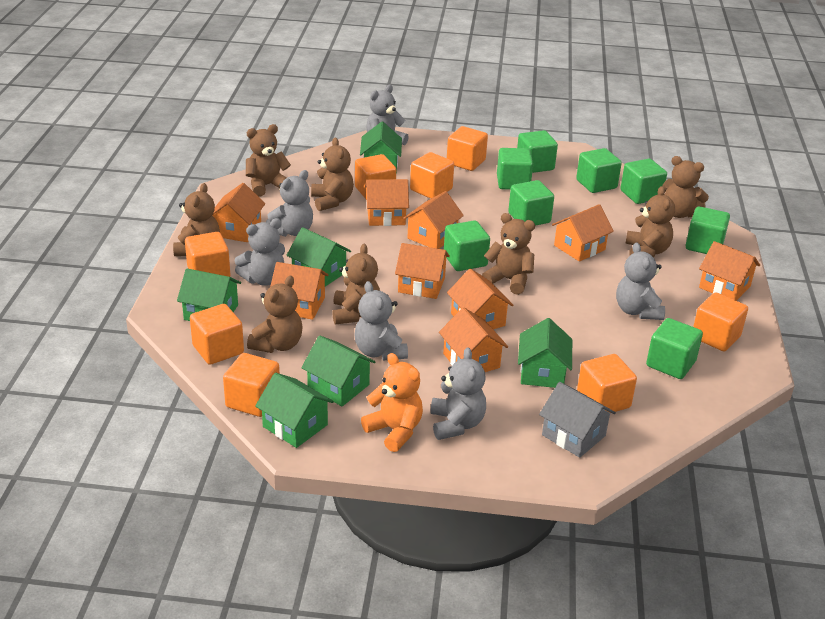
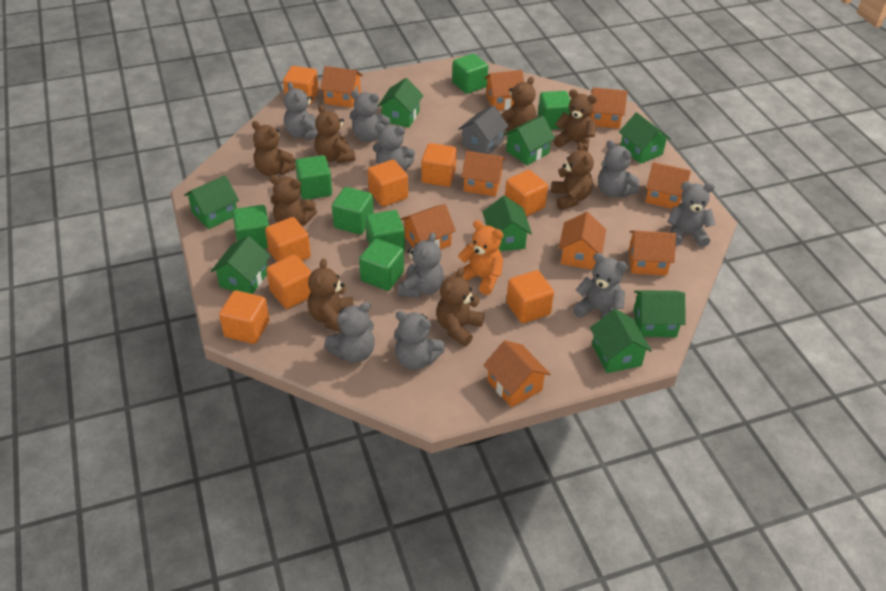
green cube: [444,220,490,271] [497,148,533,190] [508,180,554,226] [517,130,558,173] [576,148,622,193] [620,159,667,204] [646,318,703,379] [685,206,730,254] = 8 -> [232,205,269,249] [295,155,332,200] [332,187,374,235] [359,239,404,291] [366,210,405,251] [452,53,488,94] [538,91,570,129] = 7
green house: [177,268,241,321] [255,373,334,448] [286,227,351,287] [301,335,375,406] [360,121,402,173] [518,318,572,388] = 6 -> [184,175,239,229] [211,236,271,294] [378,78,424,128] [483,196,532,251] [503,116,555,165] [590,309,652,373] [619,112,671,164] [633,291,685,337] = 8
grey teddy bear: [235,218,285,286] [266,170,313,237] [354,281,408,360] [366,85,409,145] [430,347,486,440] [616,243,665,320] = 6 -> [284,82,318,140] [324,302,375,363] [350,90,390,142] [373,123,415,171] [394,311,445,370] [398,232,444,298] [573,253,628,319] [598,140,640,198] [668,182,716,247] = 9

